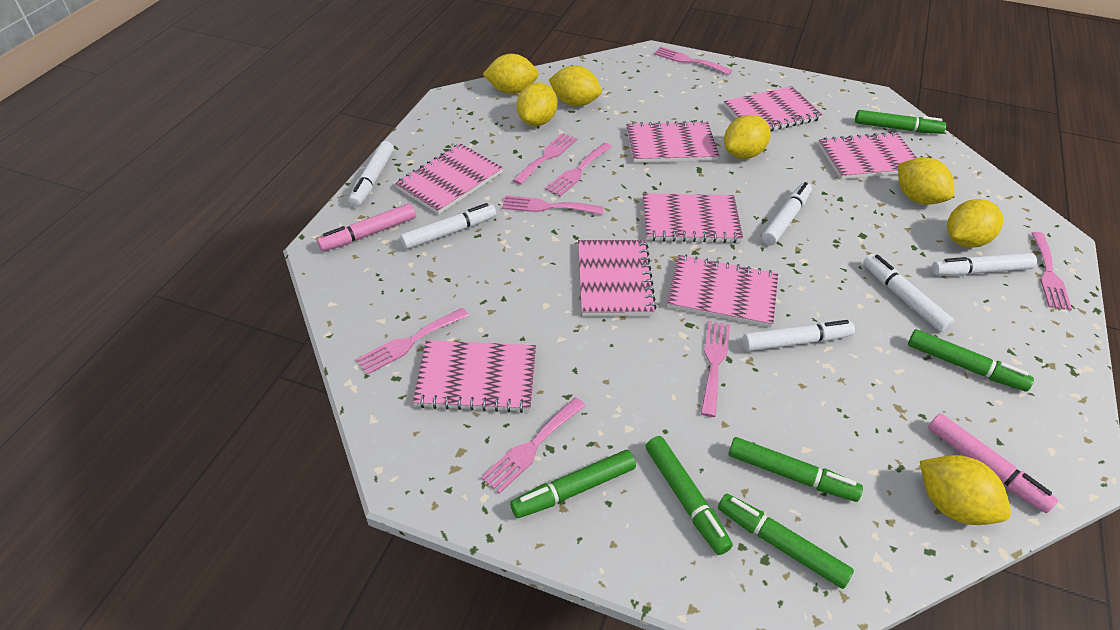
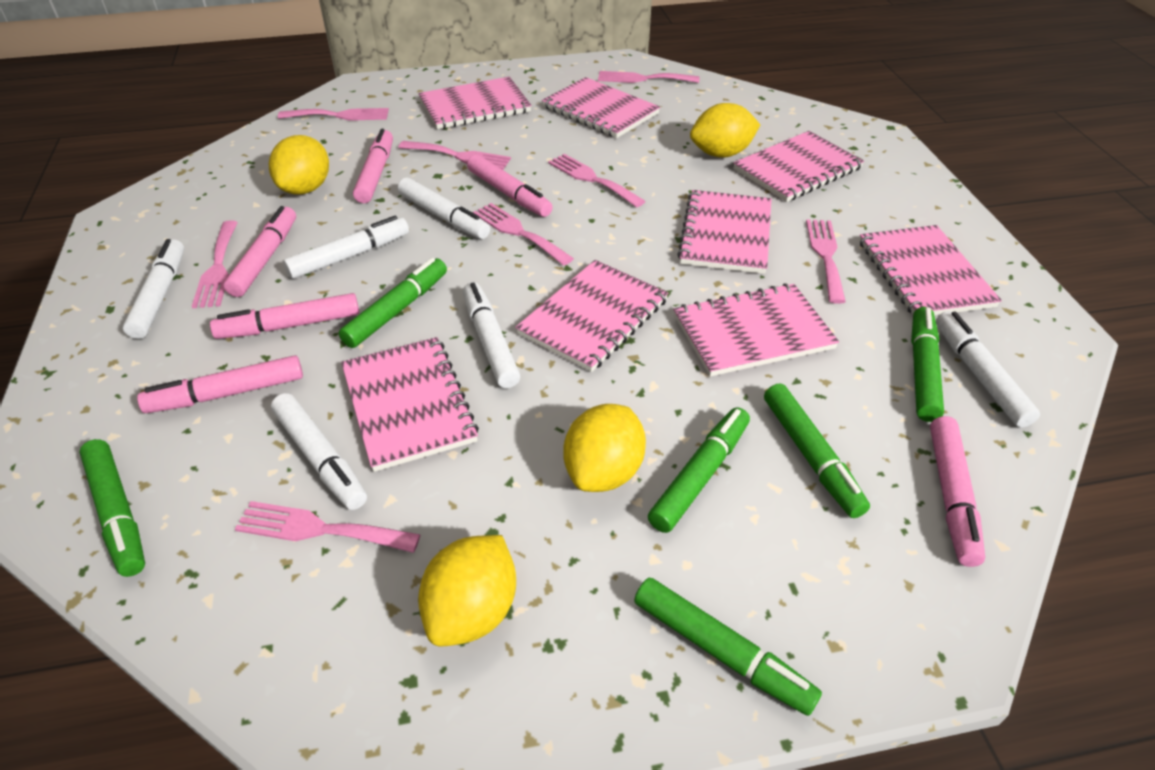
pink marker: [317,204,416,251] [928,413,1058,513] = 2 -> [137,355,303,413] [210,293,359,339] [223,206,296,297] [353,129,393,203] [467,154,553,217] [930,416,985,567] = 6
yellow lemon: [483,54,539,94] [516,82,557,126] [549,65,602,106] [724,115,771,159] [898,157,954,205] [920,455,1011,525] [947,199,1003,248] = 7 -> [269,135,329,195] [418,535,516,646] [563,404,646,492] [690,103,760,158] = 4

